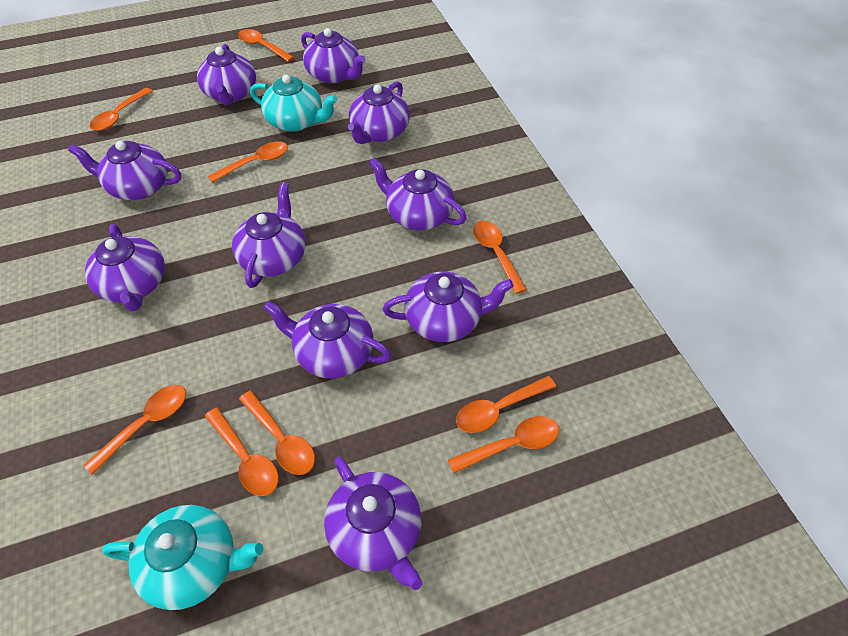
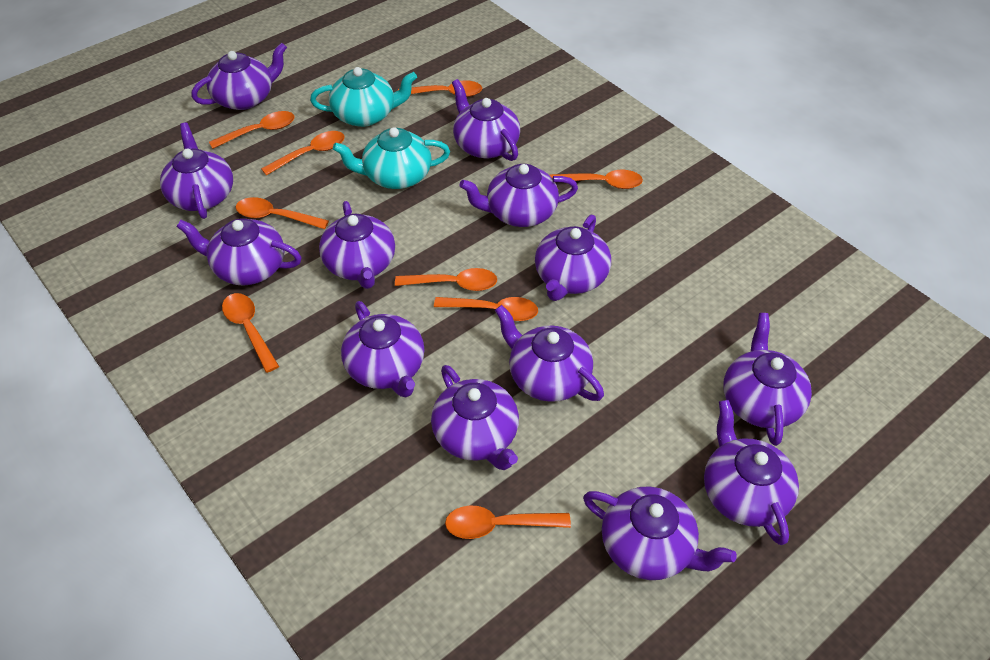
purple teapot: [68,141,181,200] [85,224,165,311] [197,44,256,106] [232,182,306,288] [264,301,391,378] [301,28,366,83] [324,457,422,590] [348,81,410,144] [369,157,466,230] [383,272,514,342] = 10 -> [160,123,233,219] [177,218,302,286] [191,43,287,110] [319,201,395,289] [341,301,425,398] [431,365,519,470] [452,79,520,161] [459,164,578,227] [495,305,604,402] [535,215,611,301] [583,487,737,580] [704,400,799,545] [723,313,812,446] = 13

